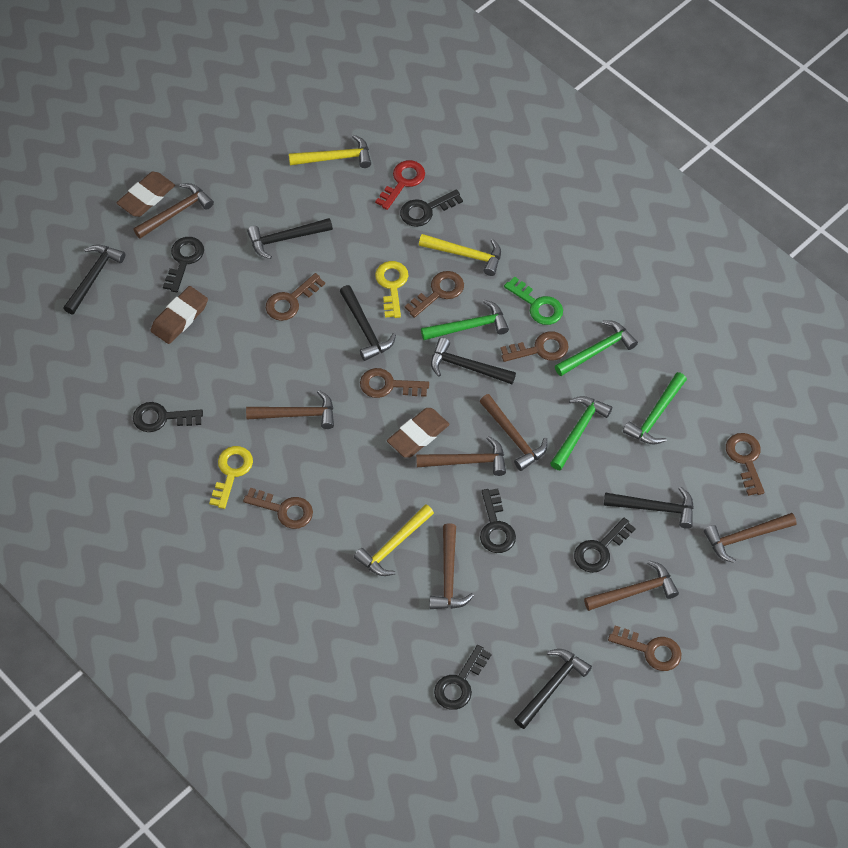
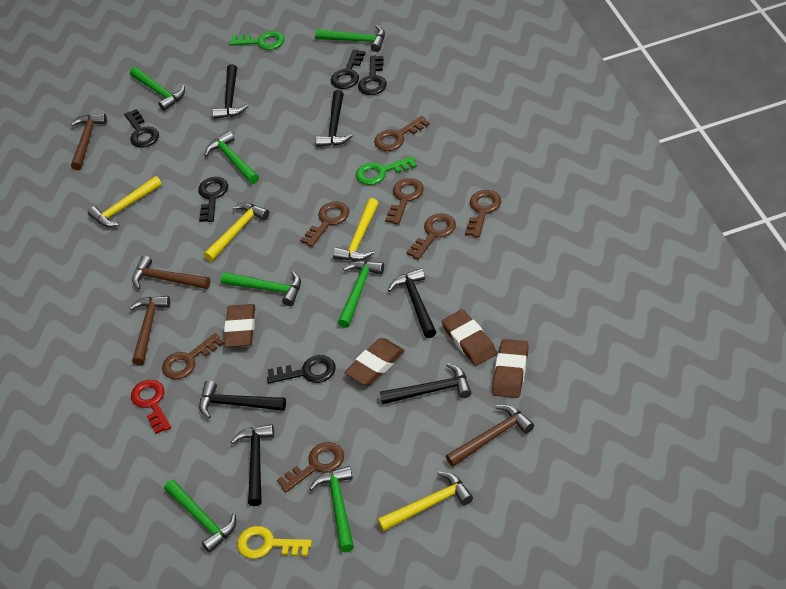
black key: [133,402,203,432] [163,237,204,292] [400,189,463,227] [434,645,492,710] [480,488,516,553] [574,518,636,573] = 6 -> [124,109,159,148] [198,177,228,222] [267,355,336,383] [331,50,365,89] [358,56,387,95] = 5
brown eraser: [116,172,175,217] [150,286,208,344] [387,408,450,458] = 3 -> [224,304,255,347] [344,338,405,386] [442,309,497,366] [492,339,529,398] = 4
brown hammer: [133,183,214,238] [246,390,334,429] [416,436,506,476] [429,523,474,609] [479,394,547,471] [584,560,679,611] [704,513,796,563] = 7 -> [71,114,107,170] [129,296,170,366] [132,256,210,289] [446,405,534,467] = 4
green hammer: [421,300,509,340] [550,396,612,470] [555,320,638,376] [623,372,687,445] = 4 -> [130,67,185,111] [164,480,236,553] [205,131,259,184] [221,271,301,306] [309,466,354,552] [315,25,385,52] [338,261,384,328] = 7
green key: [504,276,563,325] = 1 -> [229,31,285,50] [356,156,417,185] = 2
yellow hammer: [289,134,371,168] [354,504,434,576] [419,234,501,276] = 3 -> [88,176,162,227] [204,203,269,261] [333,198,379,261] [378,472,473,531] = 4
yellow key: [209,446,253,509] [375,261,408,318] = 2 -> [237,526,312,559] = 1

